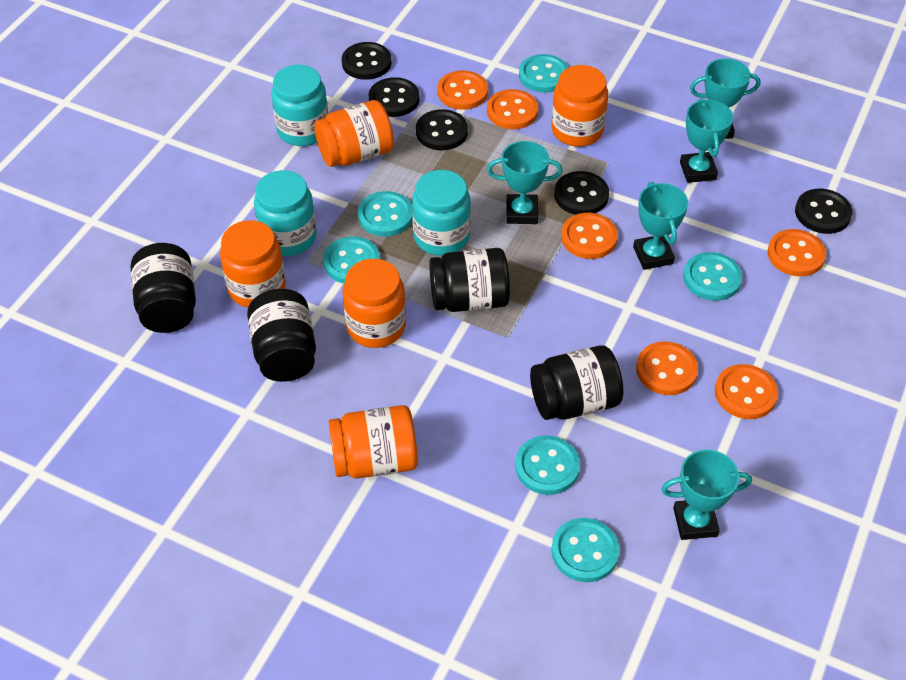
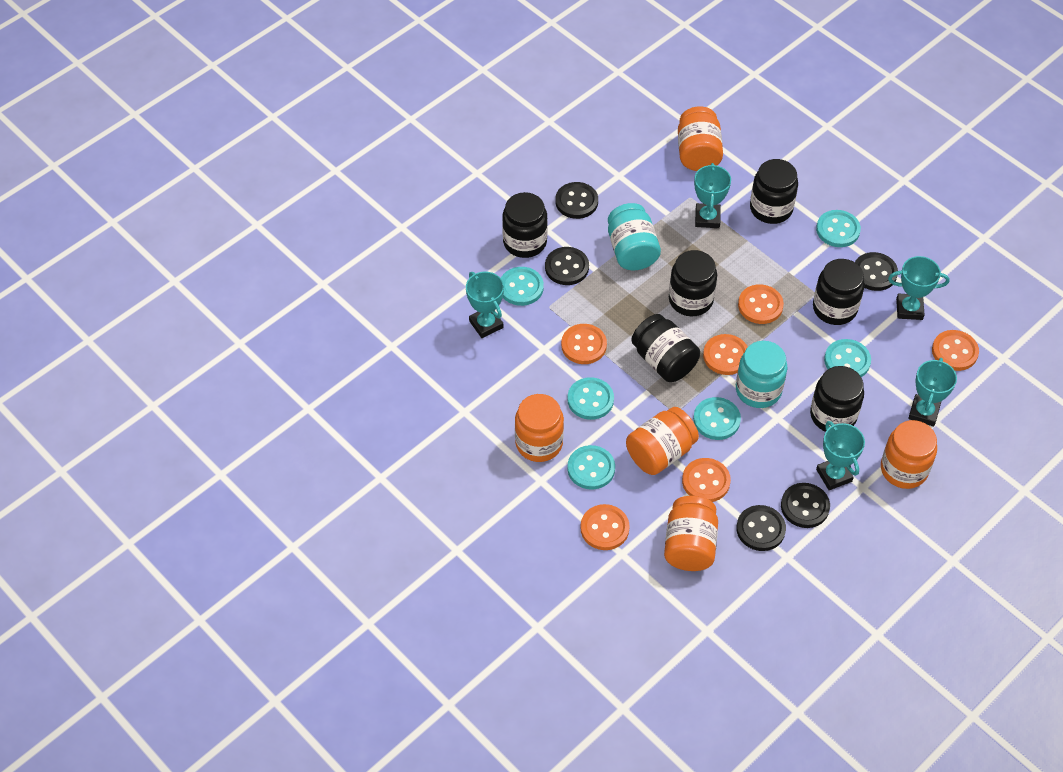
black jar: [131,243,196,333] [247,289,316,382] [429,248,510,312] [530,345,623,420] = 4 -> [502,192,548,258] [631,314,700,382] [669,250,717,316] [750,159,798,224] [810,366,864,432] [813,259,865,325] = 6
turquoise jar: [254,170,317,256] [271,65,328,146] [412,170,471,256] = 3 -> [608,203,661,270] [736,341,787,408] = 2

